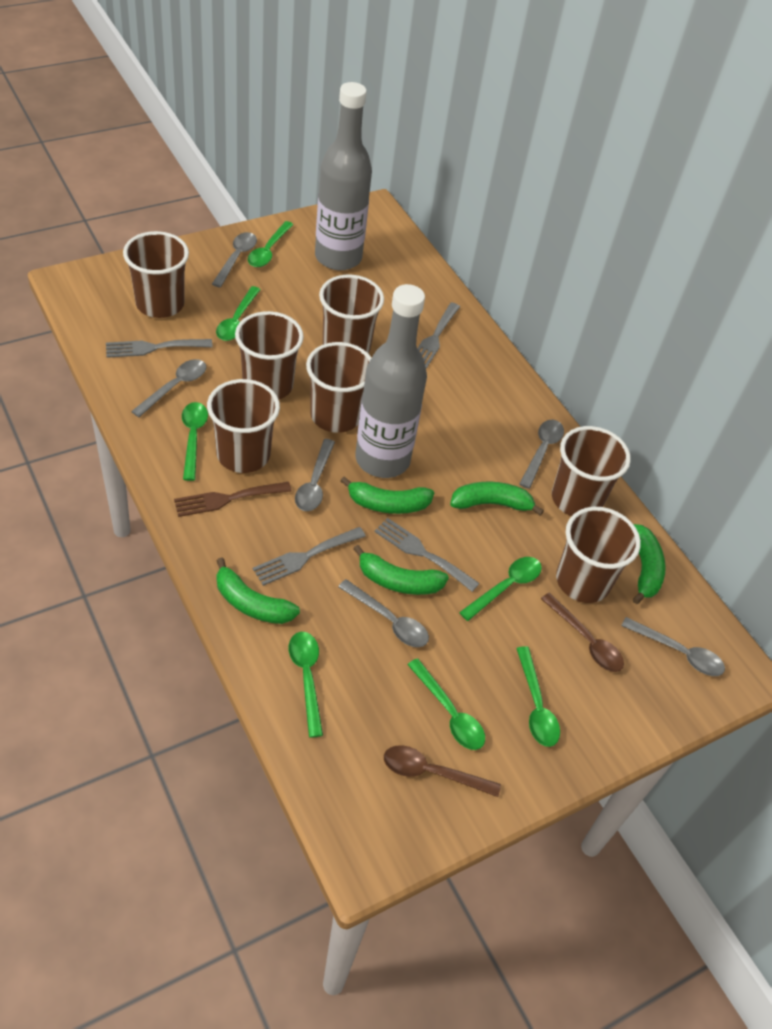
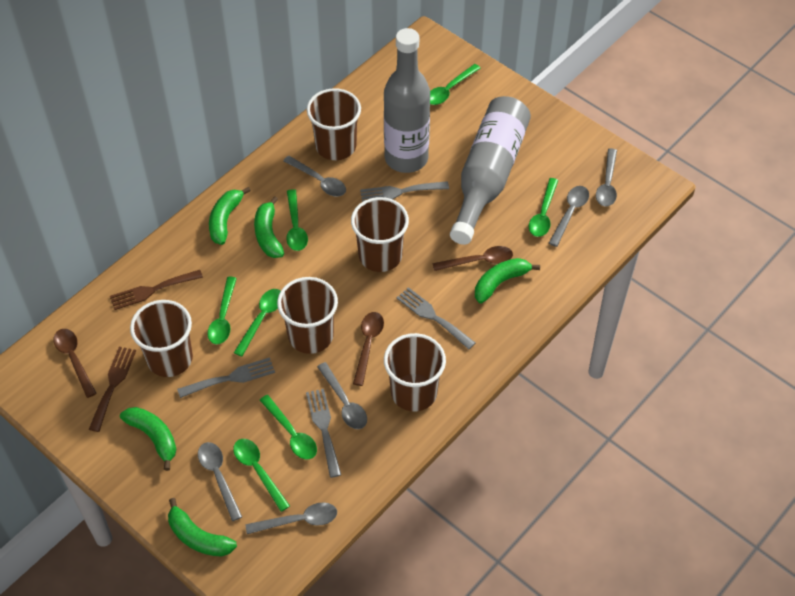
brown cup: [123,231,189,318] [207,379,280,473] [235,311,304,400] [306,342,372,433] [319,275,384,353] [552,426,631,516] [556,507,641,603] = 7 -> [130,300,193,377] [277,277,338,354] [307,88,361,160] [351,197,409,272] [384,333,446,411] = 5
brown fork: [174,482,292,517] = 1 -> [89,347,136,432] [110,270,203,310] = 2
brown spoon: [384,745,501,797] [541,593,624,672] = 2 -> [54,329,97,398] [353,312,384,386] [432,246,513,271] = 3

